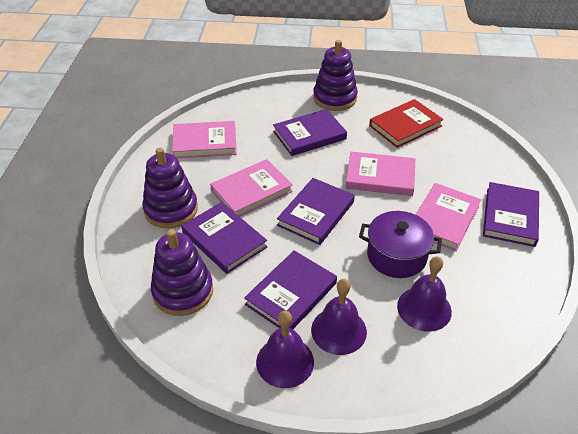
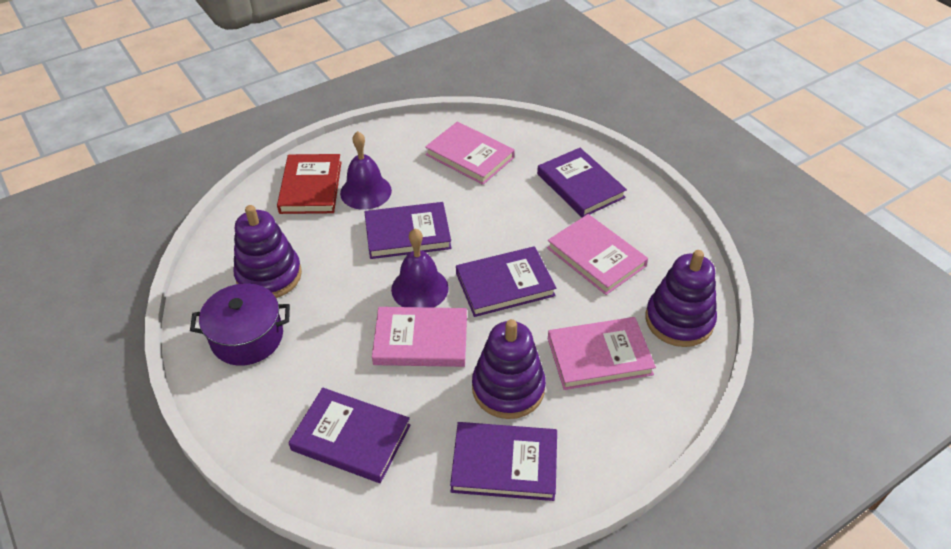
purple bell: [256,311,314,388] [311,279,367,355] [397,256,452,332] = 3 -> [340,131,392,210] [391,229,449,308] = 2

